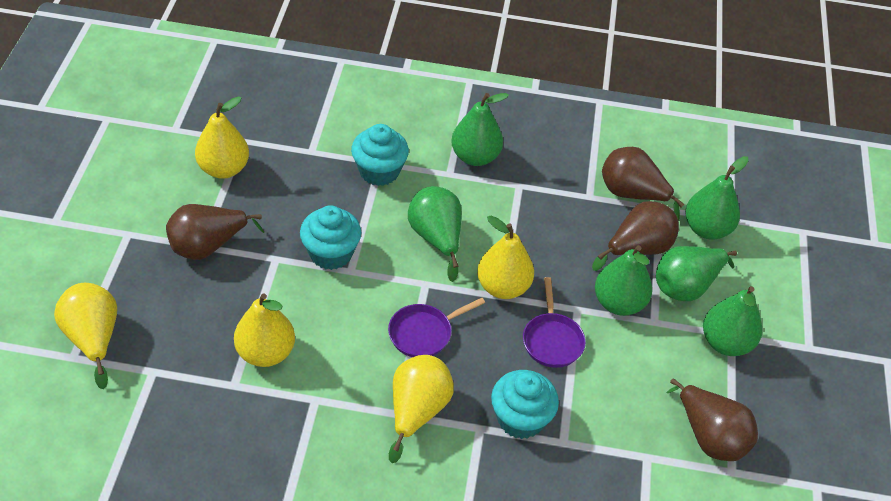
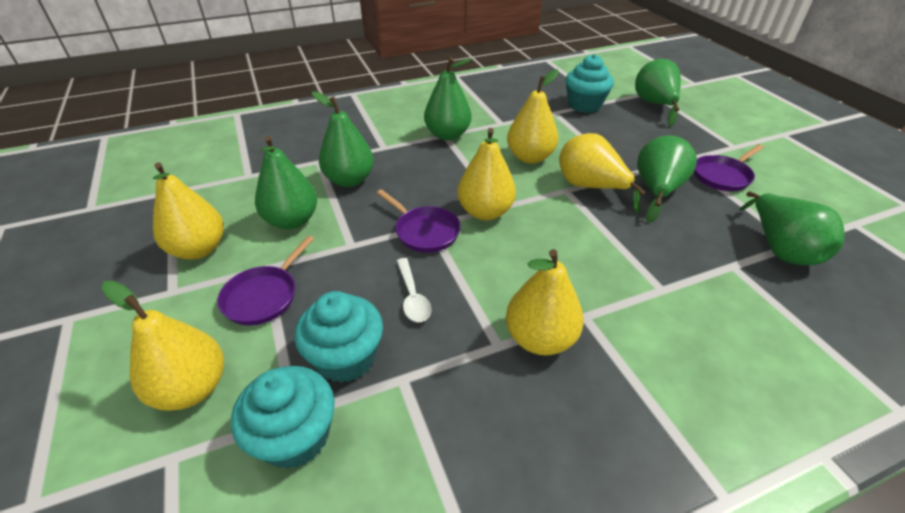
brown pear: [166,204,264,260] [592,201,679,271] [602,147,685,221] [666,378,758,461] = 4 -> none = 0
purple pan: [388,298,485,357] [523,277,586,368] = 2 -> [217,236,314,326] [377,189,461,253] [694,144,764,191] = 3
white spoon: none = 0 -> [397,258,431,322] = 1
yellow pear: [54,283,117,389] [195,97,249,179] [234,293,295,367] [389,355,454,463] [477,216,534,299] = 5 -> [101,281,224,411] [153,163,224,260] [458,128,516,220] [506,249,584,355] [507,69,559,164] [559,133,646,214] = 6

